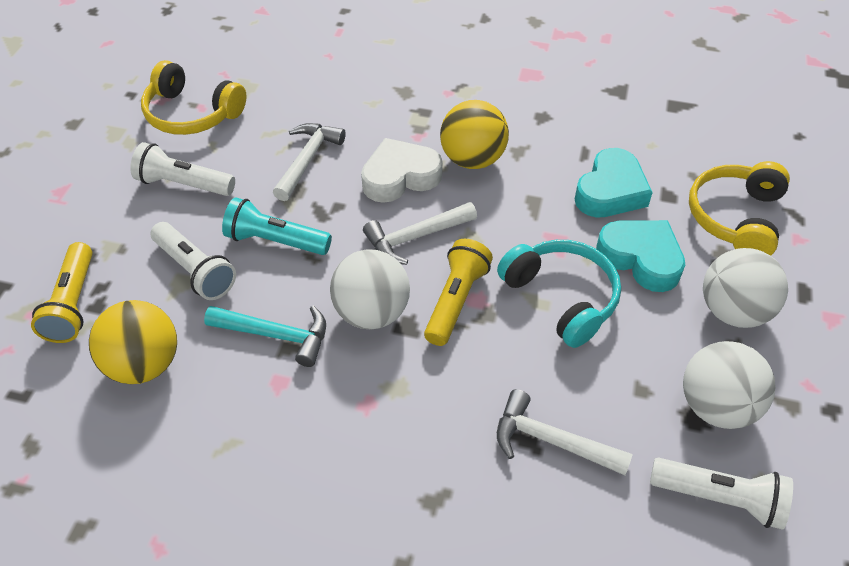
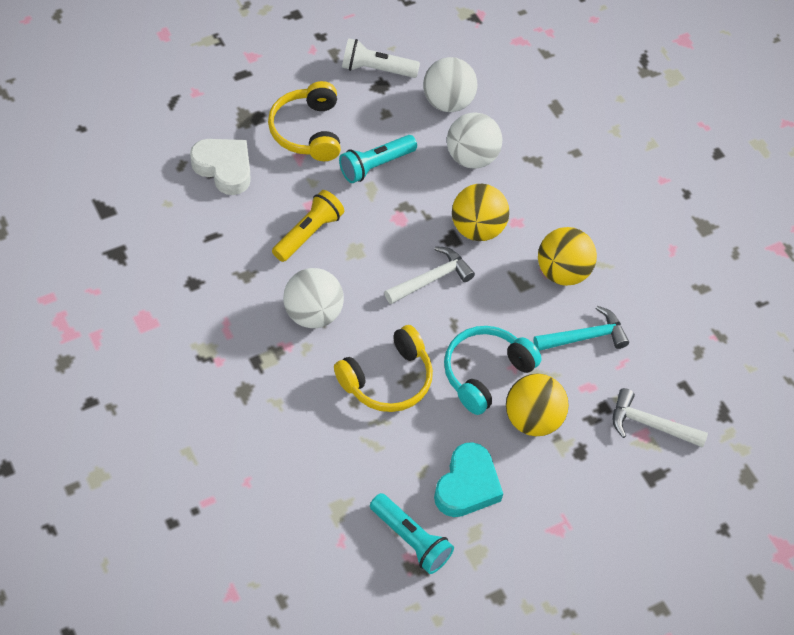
turquoise flashlight: [222,197,332,255] = 1 -> [339,135,417,183] [370,493,454,574] = 2
turquoise heart: [575,148,653,217] [596,220,685,292] = 2 -> [434,442,503,517] = 1
white flashlight: [130,142,235,196] [151,222,236,300] [650,458,793,530] = 3 -> [342,38,420,78] = 1
white hammer: [273,123,346,201] [363,202,477,265] [497,389,633,475] = 3 -> [384,246,475,304] [613,388,708,448] = 2
yellow ball: [89,300,177,384] [440,100,509,169] = 2 -> [452,184,509,241] [506,373,569,436] [538,227,597,286] = 3
yellow flashlight: [31,242,93,343] [424,239,493,346] = 2 -> [272,190,344,262] = 1

